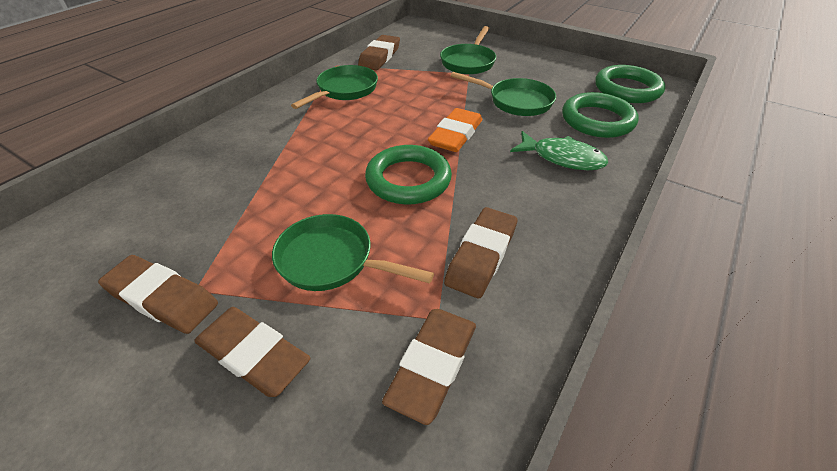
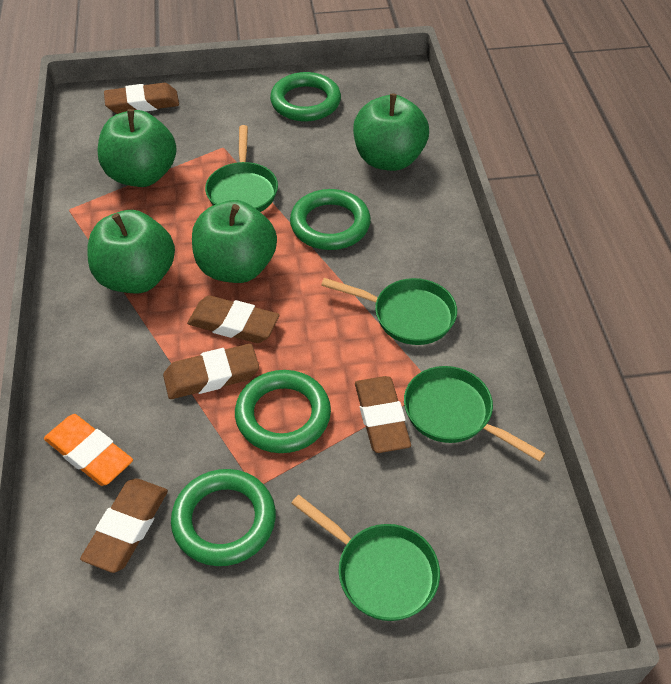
green apple: none = 0 -> [87,210,175,293] [98,109,177,187] [192,200,277,283] [353,94,429,171] = 4
green fish: [510,131,608,170] = 1 -> none = 0
green ring: [365,145,452,205] [562,92,639,138] [595,65,665,103] = 3 -> [171,469,276,566] [235,370,331,453] [270,72,341,121] [290,189,371,250] = 4

